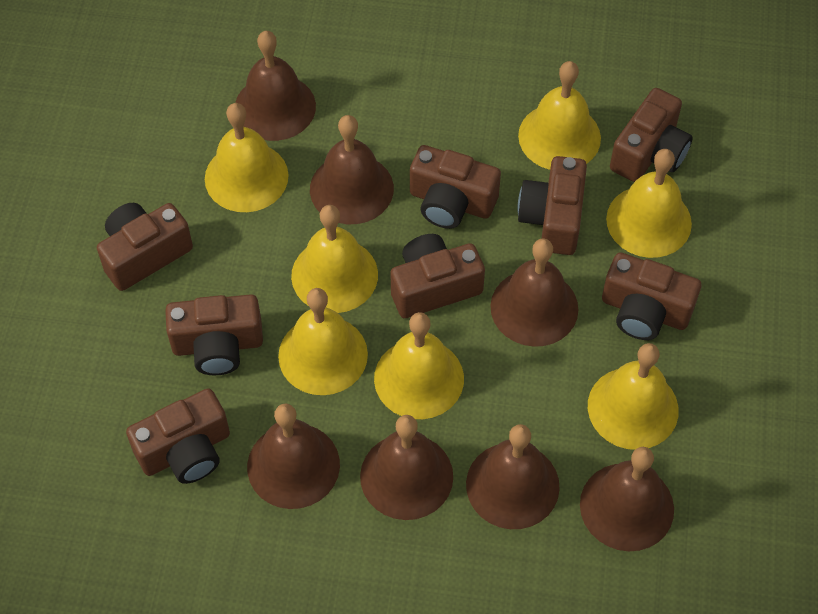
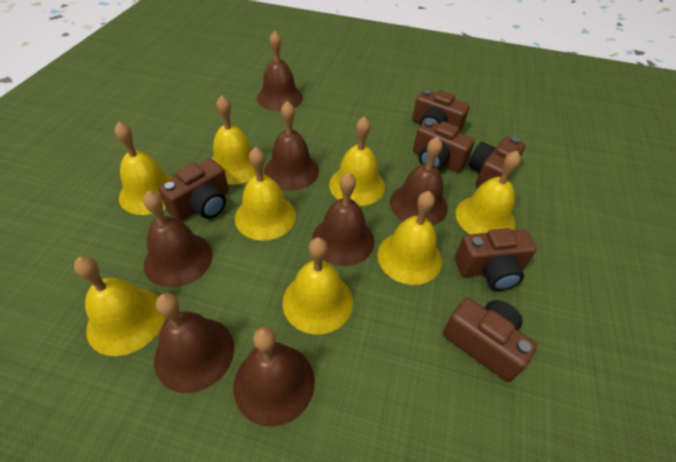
brown camera: [97,203,193,291] [126,388,230,484] [165,294,263,375] [390,234,485,318] [410,145,501,229] [517,156,587,255] [602,252,701,340] [610,88,693,182] = 8 -> [158,159,229,221] [412,90,470,133] [413,120,475,172] [443,298,537,382] [455,228,537,291] [468,136,526,188] = 6
yellow bell: [205,103,289,212] [278,288,368,395] [291,205,378,313] [374,312,464,419] [518,61,601,170] [588,343,679,450] [606,149,692,258] = 7 -> [74,256,165,356] [114,122,174,215] [212,95,256,185] [235,147,296,240] [283,237,353,335] [329,116,385,206] [378,191,442,285] [456,151,521,234] = 8

